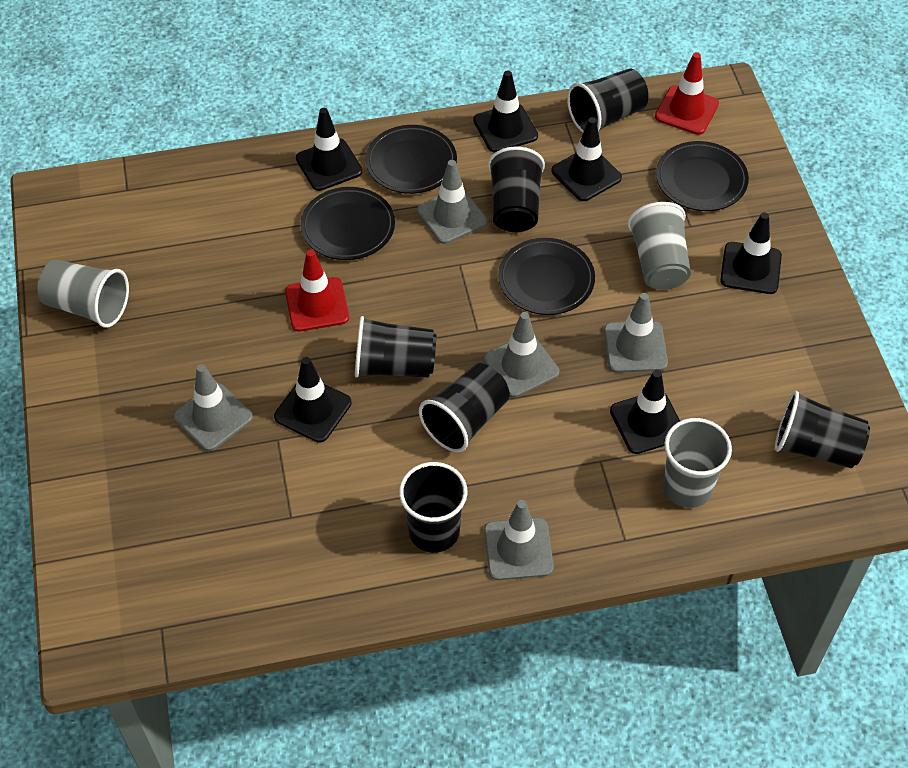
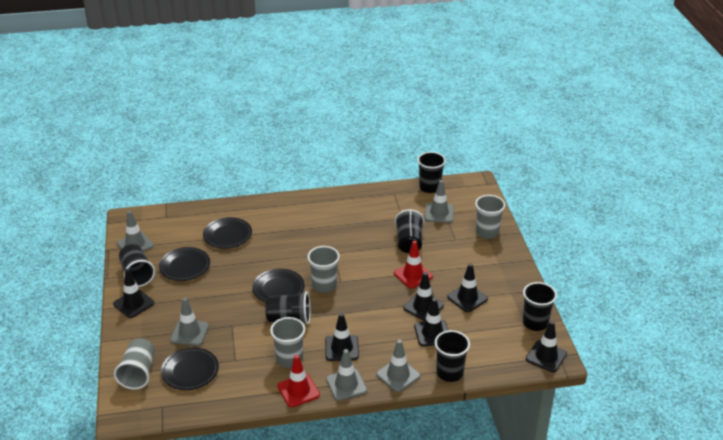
grey cup: [37,260,129,328] [628,202,691,290] [663,418,732,508] = 3 -> [114,338,155,389] [270,317,305,368] [308,246,340,293] [475,195,505,239] = 4

